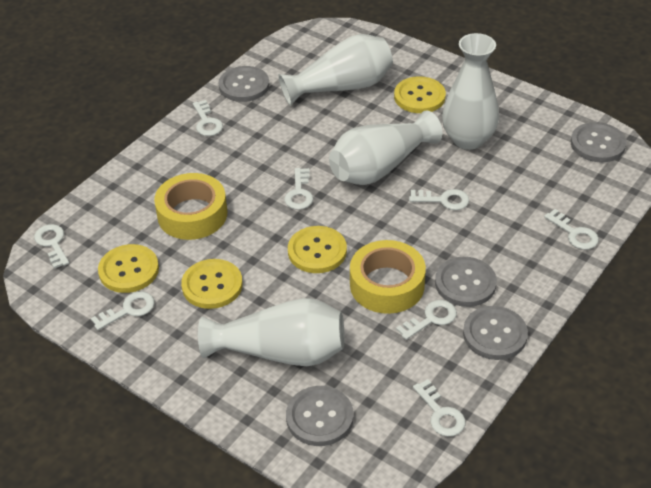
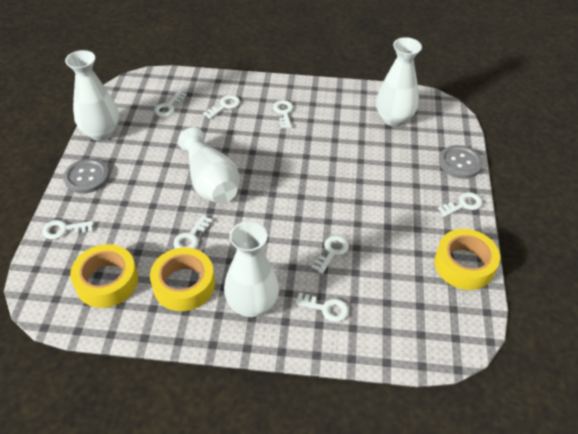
grey button: [219,66,269,102] [286,386,354,446] [435,257,497,307] [463,306,528,360] [571,122,626,162] = 5 -> [63,158,109,194] [439,145,483,179] = 2
yellow button: [98,244,159,293] [181,259,243,309] [288,226,347,273] [394,76,446,113] = 4 -> none = 0
yellow tape: [154,173,227,240] [350,240,426,314] = 2 -> [70,244,138,308] [150,247,215,311] [434,229,500,290] = 3

